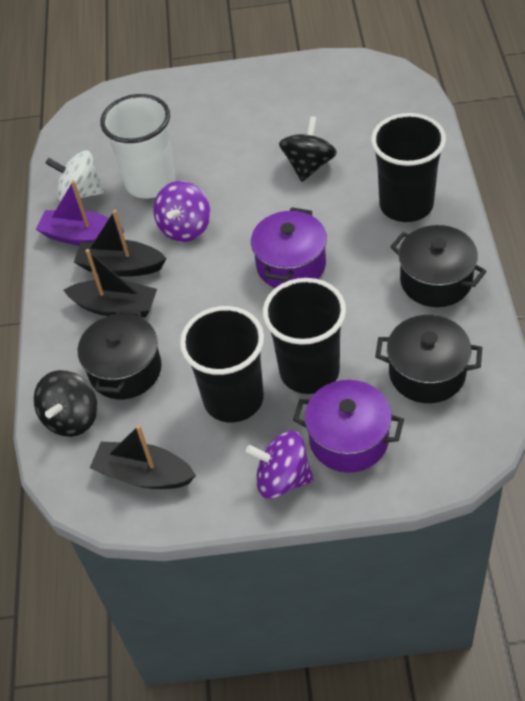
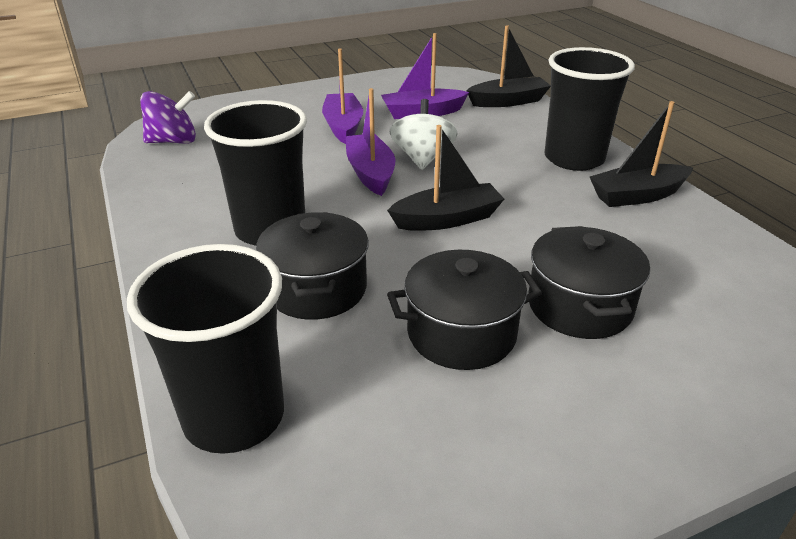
black spinning top: [34,370,98,437] [279,116,337,182] = 2 -> none = 0
purple boat: [35,180,124,246] = 1 -> [322,49,363,144] [346,88,395,196] [381,33,469,119] = 3
purple pot: [251,207,327,288] [293,380,404,473] = 2 -> none = 0
purple spinning top: [154,181,210,242] [246,431,314,499] = 2 -> [140,91,196,144] = 1
white cup: [100,94,176,198] = 1 -> none = 0

